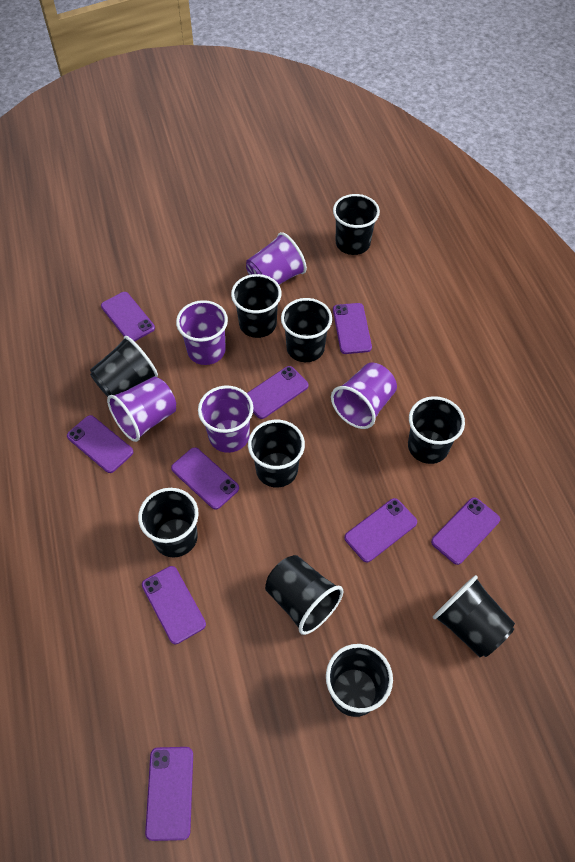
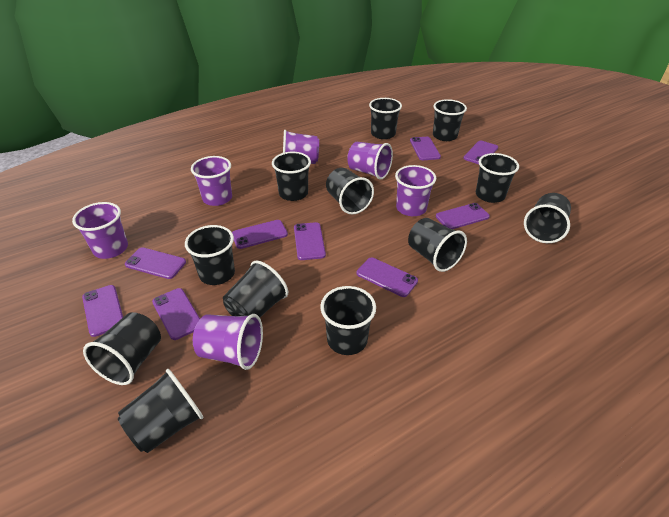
black cup: [90,336,158,397] [138,488,199,558] [231,274,281,338] [248,420,305,488] [265,555,343,635] [281,298,332,362] [326,644,393,717] [333,194,380,255] [408,396,465,464] [433,575,515,657] = 10 -> [83,312,161,385] [118,369,203,453] [185,225,235,285] [223,261,288,318] [272,152,311,201] [320,286,376,355] [326,168,374,214] [369,98,402,139] [408,218,467,272] [433,99,467,141] [476,153,519,203] [524,193,571,243] = 12
purple cup: [107,377,176,442] [176,300,228,365] [198,386,253,453] [246,232,307,285] [331,363,397,429] = 5 -> [72,202,128,259] [191,156,232,206] [193,314,263,370] [283,130,319,164] [347,142,393,179] [395,165,436,216] = 6

